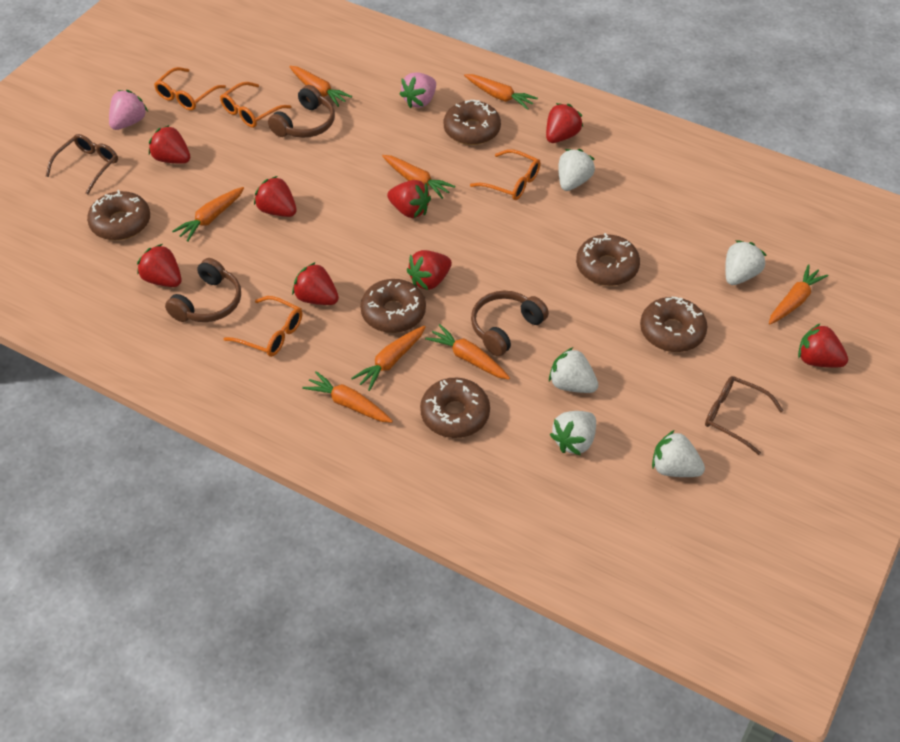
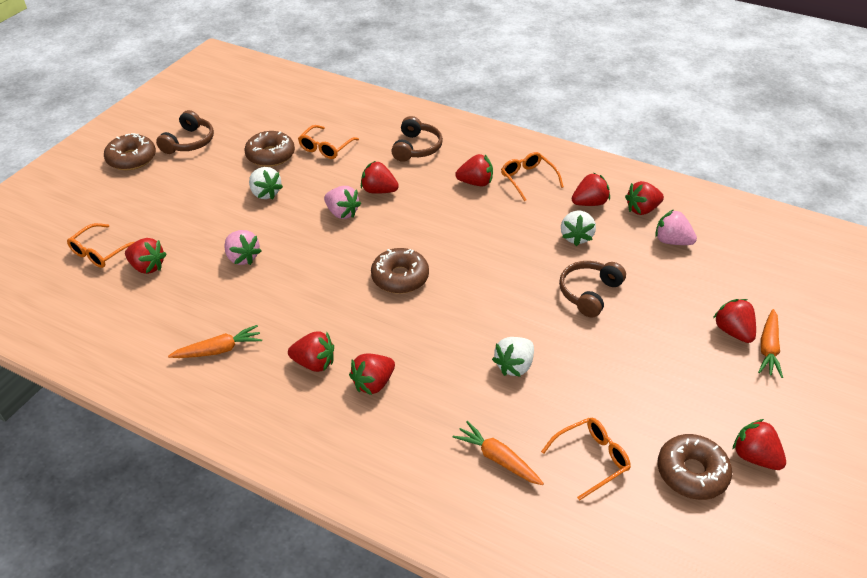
brown donut: [87,190,150,240] [360,279,426,333] [420,378,490,438] [444,100,501,145] [576,233,640,286] [640,297,707,352] = 6 -> [104,133,156,170] [244,131,295,167] [371,248,429,294] [657,434,732,500] = 4
brown glasses: [46,134,118,195] [705,376,784,455] = 2 -> none = 0
orange carrot: [172,187,244,242] [289,66,352,107] [302,371,393,423] [351,326,426,391] [382,155,455,199] [425,324,510,380] [464,74,538,110] [769,264,828,325] = 8 -> [168,325,262,358] [452,421,544,485] [758,309,783,378] = 3
pink strawberry: [109,90,148,130] [399,72,436,108] = 2 -> [224,230,262,265] [324,186,361,219] [655,210,697,245] = 3
red strawberry: [137,244,182,287] [149,125,190,164] [254,176,297,217] [292,262,339,305] [387,180,431,218] [407,250,452,290] [546,103,583,143] [798,323,848,368] = 8 -> [125,238,166,274] [288,331,334,372] [349,354,395,395] [361,161,399,194] [455,154,493,186] [572,173,610,206] [625,181,664,215] [713,299,756,343] [733,419,786,470] = 9
white strawberry: [549,347,598,393] [550,411,596,455] [558,149,595,191] [652,430,705,477] [725,240,766,285] = 5 -> [249,167,283,200] [492,337,534,377] [561,210,596,246] = 3

